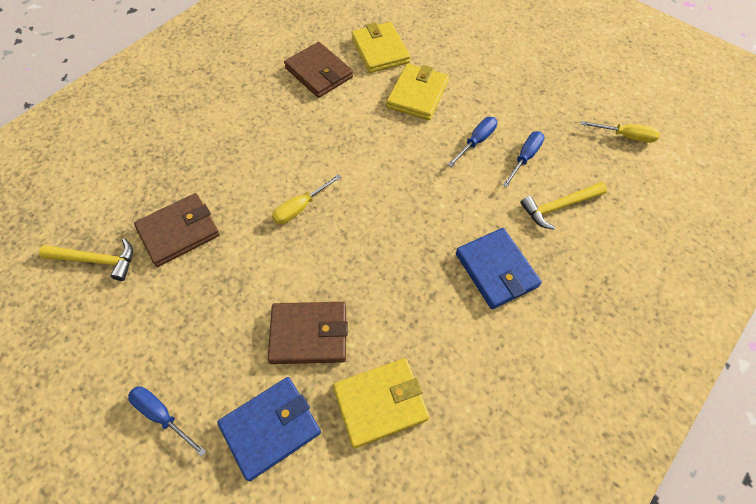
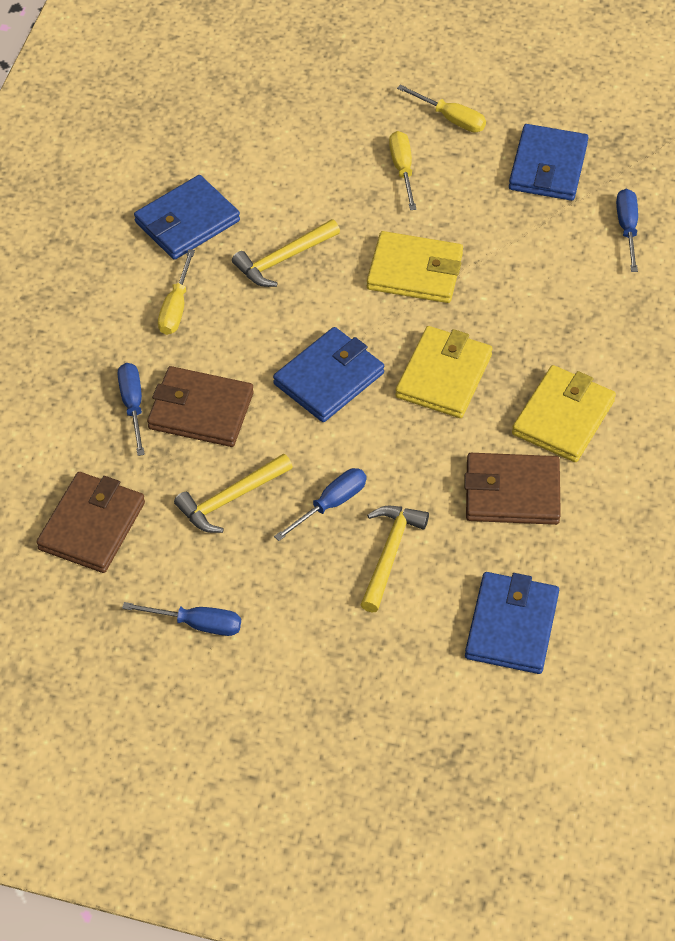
blue screwdriver: [128,386,206,457] [448,117,497,167] [503,131,545,187] = 3 -> [118,363,145,456] [122,602,241,636] [274,468,366,541] [616,189,638,272] = 4
blue wallet: [217,377,321,481] [456,228,542,309] = 2 -> [134,175,240,260] [273,327,384,422] [465,572,559,674] [509,124,588,201] = 4
yellow hammer: [39,239,133,281] [520,182,607,230] = 2 -> [174,453,293,533] [232,219,340,287] [361,505,429,612] = 3
yellow screwdriver: [272,174,341,224] [581,121,660,143] = 2 -> [158,249,195,335] [389,131,417,210] [397,84,486,132] = 3

